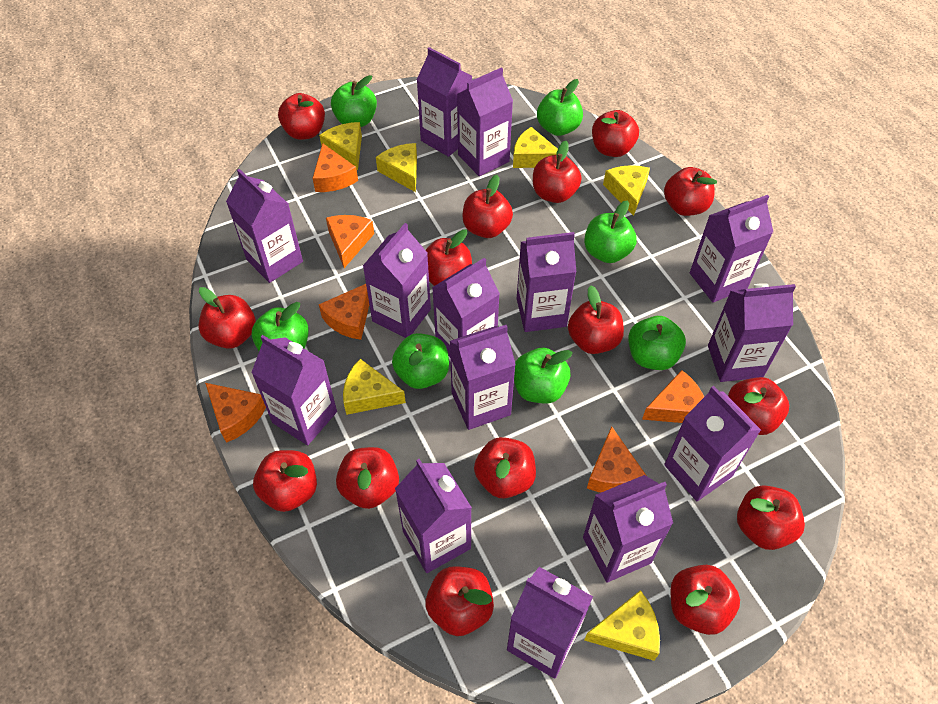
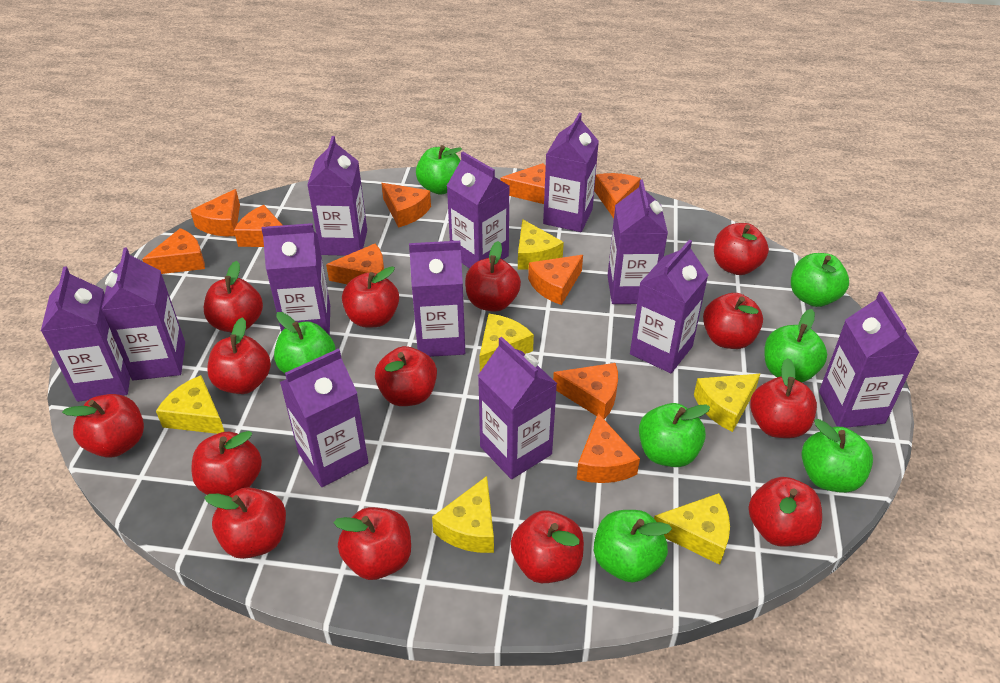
orange cheese: [205,383,266,443] [312,143,358,192] [319,284,369,340] [326,215,374,268] [587,426,647,492] [642,370,704,423] = 6 -> [142,228,205,274] [190,189,240,236] [234,205,282,247] [326,243,384,284] [381,183,431,228] [500,163,546,204] [528,255,583,305] [553,363,618,419] [577,413,640,483] [594,173,641,218] = 10
purple carton: [226,169,303,283] [251,335,337,445] [363,223,431,338] [395,459,472,573] [417,47,472,157] [432,258,500,357] [450,325,516,430] [457,67,513,176] [507,567,593,678] [517,232,576,332] [583,475,673,582] [664,386,761,501] [690,195,773,303] [708,283,796,382] = 14 -> [41,266,130,402] [101,247,185,381] [261,223,330,336] [280,349,369,487] [307,136,367,256] [409,241,465,357] [447,152,509,268] [478,337,557,479] [543,113,599,232] [607,180,668,304] [630,240,708,373] [819,292,920,428] = 12
red apple: [198,287,256,349] [253,450,317,512] [278,93,325,140] [336,447,399,509] [426,229,472,286] [426,566,494,636] [462,175,513,238] [474,437,536,499] [533,141,582,203] [568,285,624,354] [592,110,639,157] [664,167,717,216] [670,565,740,635] [728,377,789,435] [737,485,805,550] = 15 -> [62,394,144,458] [192,431,262,496] [204,261,263,333] [204,487,286,559] [207,317,271,394] [333,507,411,580] [342,266,399,328] [375,346,437,406] [465,241,521,312] [511,510,584,583] [703,293,763,349] [714,223,769,275] [748,477,822,547] [750,358,817,438] = 14

